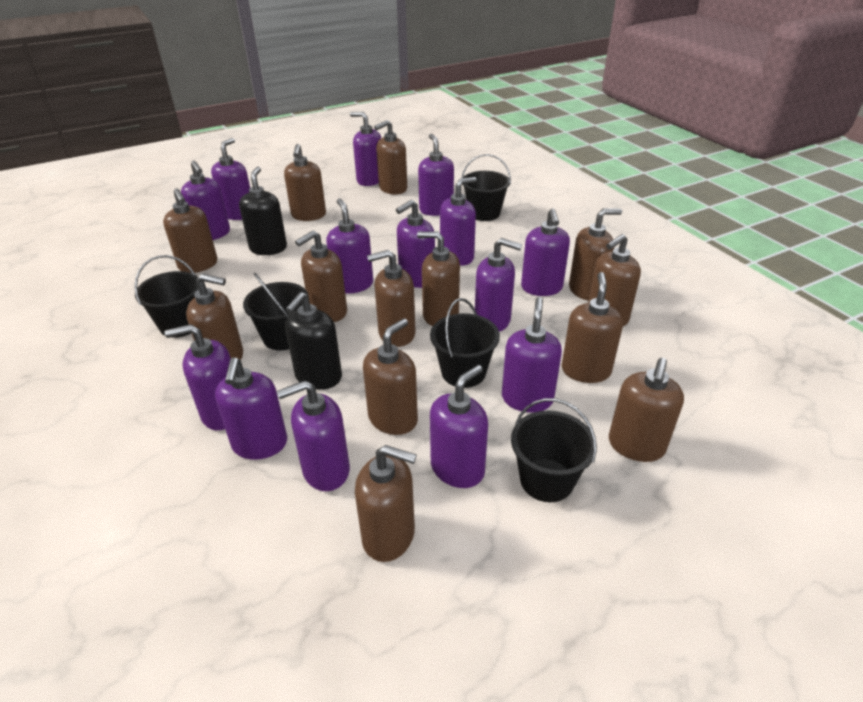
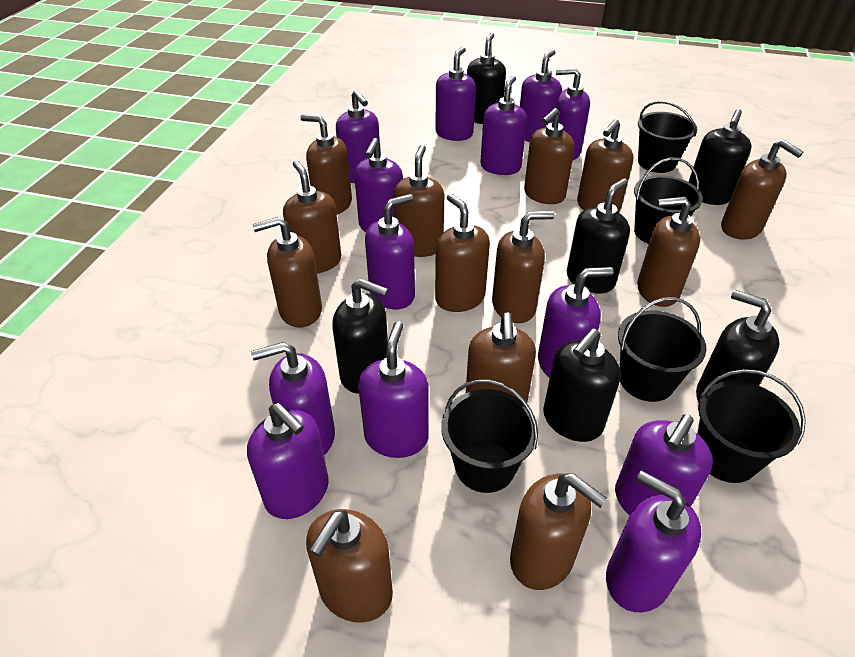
black soap dispenser: [239,167,287,255] [285,292,342,390] = 2 -> [332,278,388,394] [467,33,506,124] [543,328,621,442] [567,178,630,294] [689,109,752,205] [696,290,779,402] = 6
purple soap dispenser: [165,324,231,430] [181,161,230,240] [211,138,250,220] [215,357,287,460] [277,380,350,491] [326,198,373,294] [350,112,381,186] [396,200,435,288] [418,134,454,216] [430,365,488,488] [440,177,477,266] [475,238,522,332] [502,297,562,413] [521,208,570,296] = 14 -> [247,403,329,519] [251,342,335,455] [336,90,380,183] [354,138,403,232] [358,321,429,458] [365,194,415,309] [435,47,476,141] [480,75,527,175] [520,49,562,142] [538,267,614,378] [555,68,590,161] [606,471,701,612] [615,414,713,515] = 13

